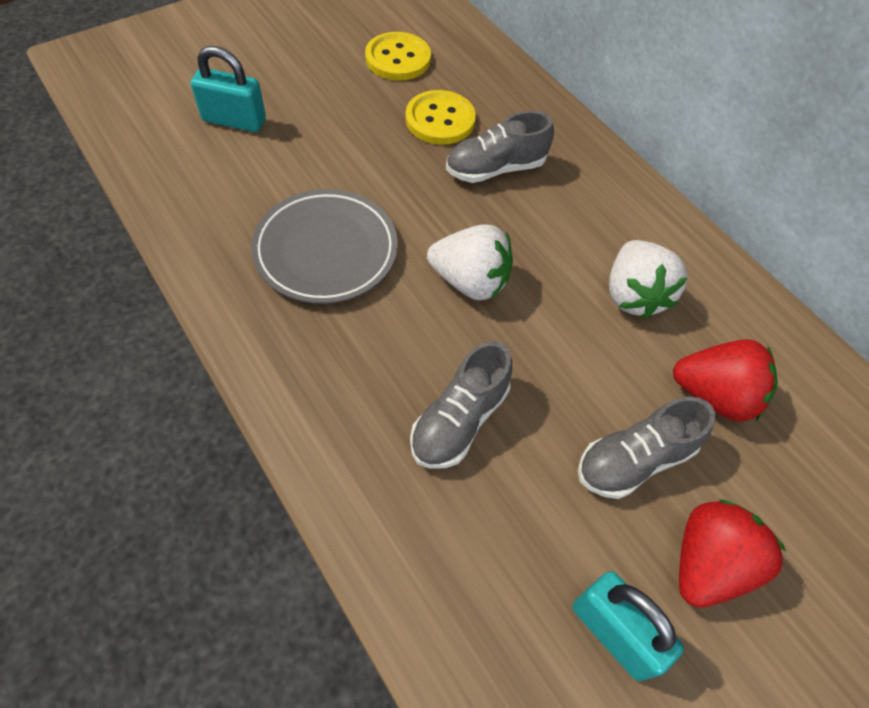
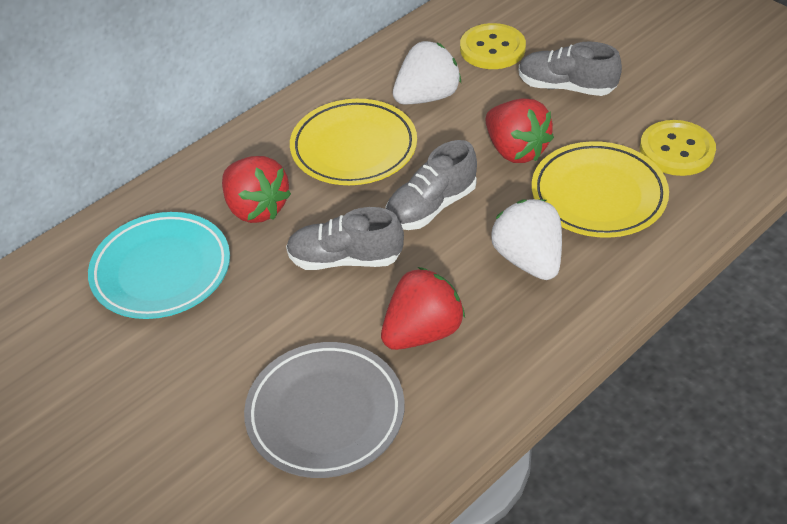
red strawberry: [673,339,778,422] [679,499,786,608] = 2 -> [222,156,291,223] [381,267,465,350] [486,99,554,163] = 3
turquoise padlock: [191,46,266,132] [572,571,684,681] = 2 -> none = 0
turquoise plate: none = 0 -> [88,212,230,319] = 1
yellow plate: none = 0 -> [290,99,417,185] [532,141,669,238] = 2

